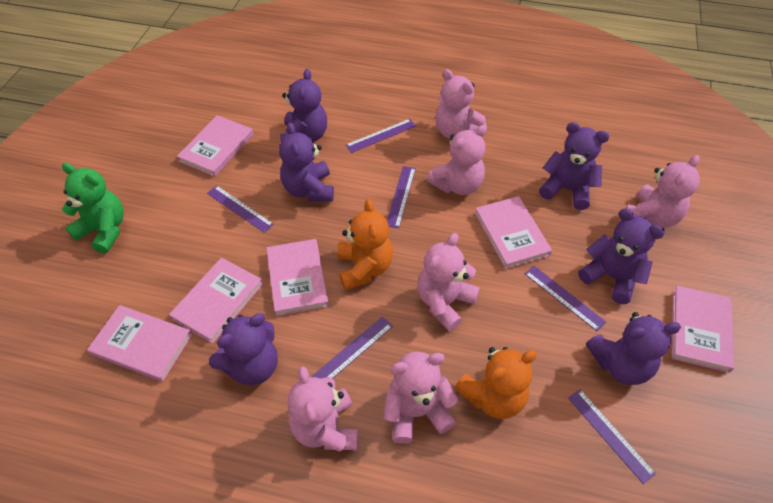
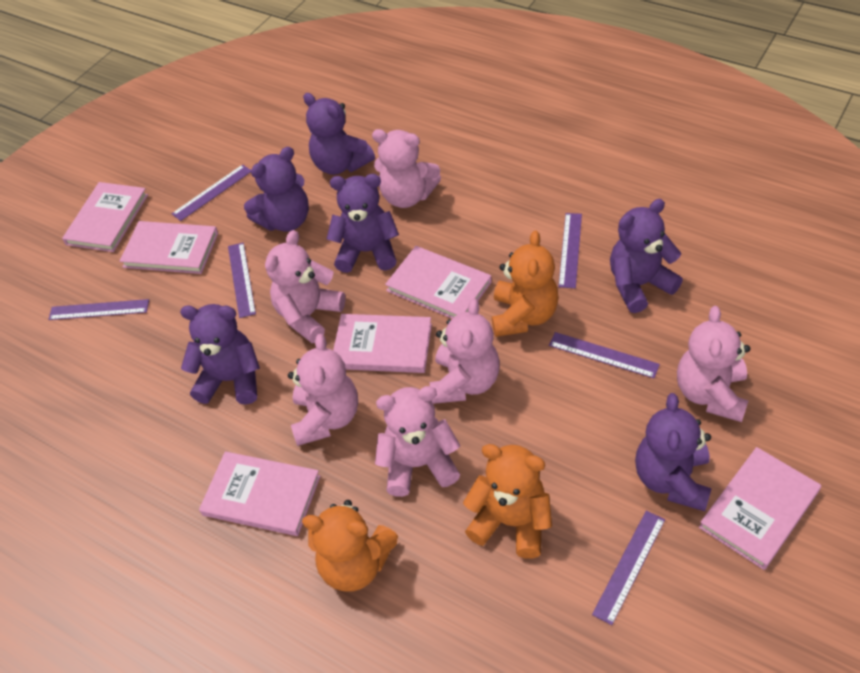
green teddy bear: [62,163,124,253] = 1 -> none = 0
orange teddy bear: [337,199,393,290] [455,347,537,419] = 2 -> [302,500,398,591] [463,444,552,559] [492,231,559,337] = 3

